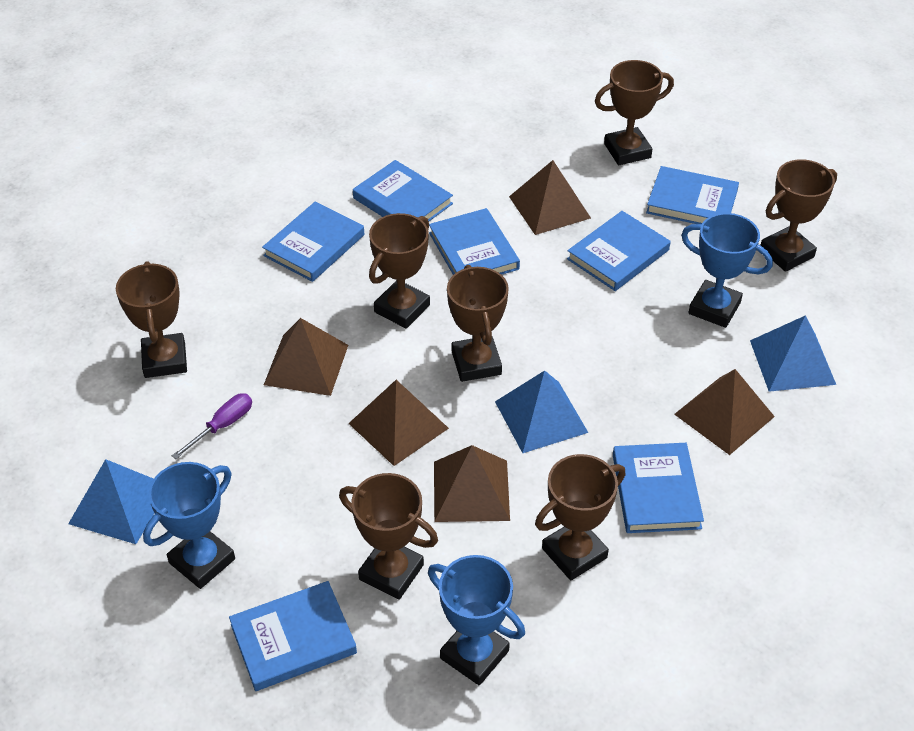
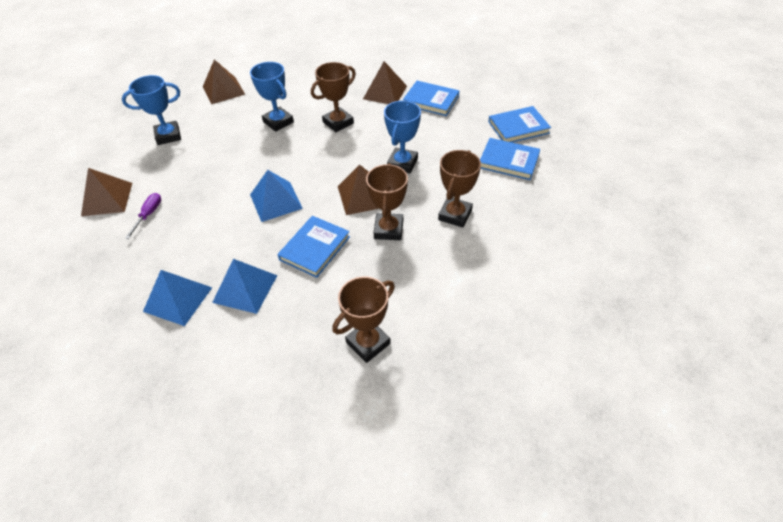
blue book: [229,581,357,691] [262,202,364,282] [353,160,453,221] [429,208,520,275] [567,211,670,291] [613,443,704,533] [646,166,739,224] = 7 -> [277,216,350,278] [403,81,459,116] [480,138,540,180] [488,106,551,142] = 4
brown pyramid: [264,318,348,396] [348,380,449,466] [434,445,510,522] [509,160,591,235] [674,369,775,455] = 5 -> [81,168,132,216] [203,59,245,104] [338,164,379,215] [363,61,407,104] = 4
brown trophy: [116,261,187,378] [339,473,438,600] [369,213,430,329] [447,265,509,382] [535,454,626,580] [595,60,674,165] [761,159,837,272] = 7 -> [311,62,356,132] [332,276,395,363] [366,163,408,240] [438,150,481,228] = 4

